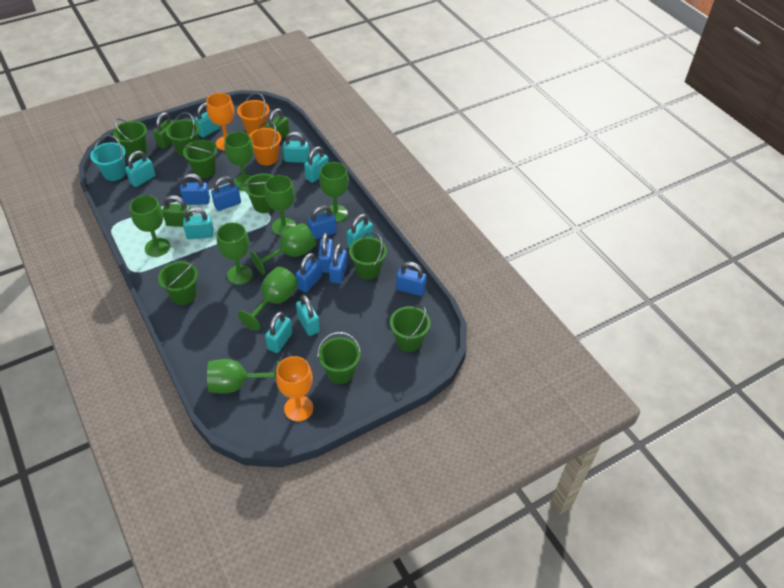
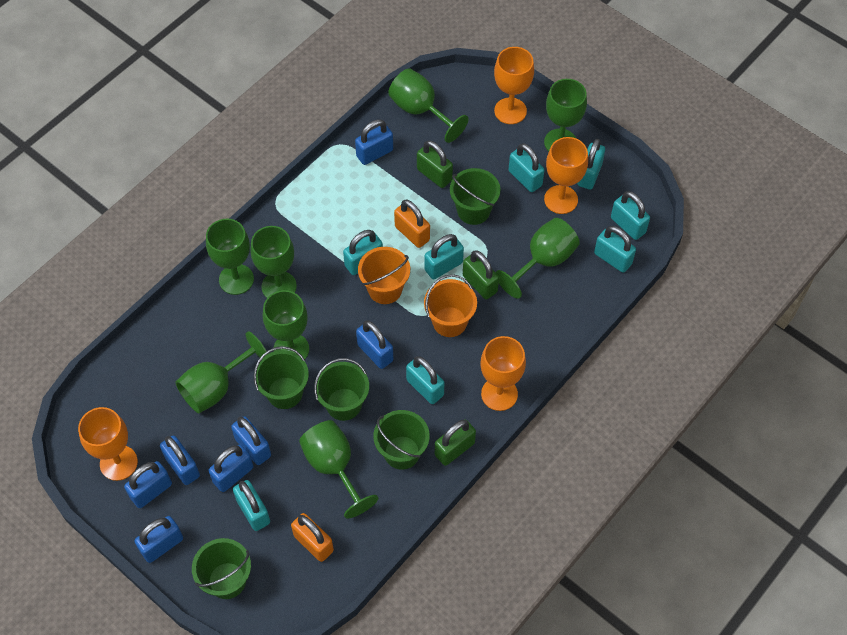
green bucket: [113,118,147,159] [158,261,198,305] [166,112,199,157] [182,140,217,178] [243,173,274,213] [317,332,361,384] [349,232,387,280] [390,304,431,352] = 8 -> [192,538,251,599] [254,346,309,409] [314,358,369,421] [373,410,430,470] [450,168,500,225] = 5
orange goblet: [206,93,234,151] [276,356,313,421] = 2 -> [78,407,138,481] [480,336,526,411] [494,47,534,124] [544,137,588,214] = 4
orange padlock: none = 0 -> [291,513,334,562] [394,200,430,248] = 2
turquoise bucket: [90,135,126,181] = 1 -> none = 0

